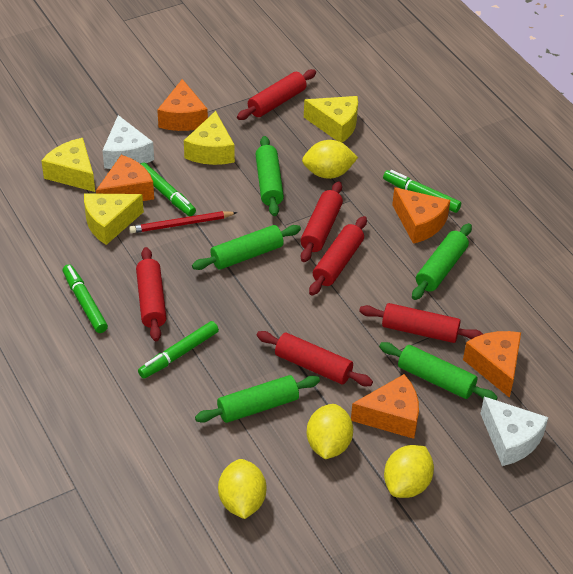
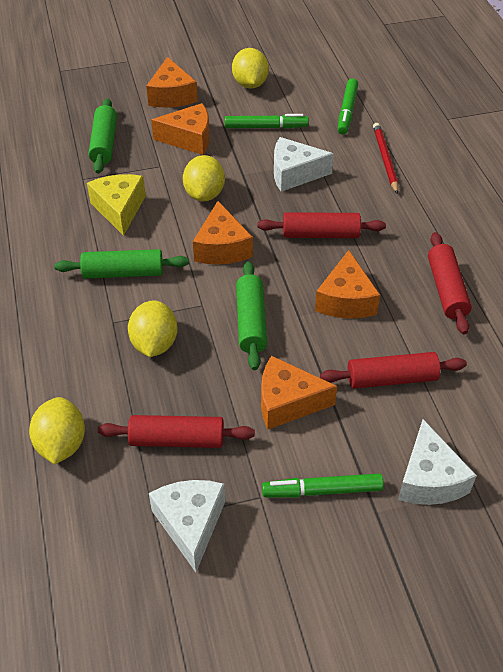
green marker: [63,264,108,333] [138,321,219,379] [140,163,196,216] [383,170,461,213] = 4 -> [225,114,309,129] [262,473,384,498] [338,78,358,135] = 3
green rolling pin: [192,225,301,270] [195,375,320,423] [255,136,284,216] [379,342,498,400] [412,223,472,300] = 5 -> [54,249,189,279] [89,98,117,174] [236,261,267,370] = 3
red rolling pin: [136,247,166,341] [237,69,316,120] [256,331,373,386] [301,181,343,262] [309,216,367,296] [359,303,483,343] = 6 -> [98,415,255,448] [257,212,386,238] [320,352,467,389] [428,232,472,334] = 4
white cheese: [102,115,154,169] [480,397,548,466] = 2 -> [149,480,225,572] [274,137,334,192] [398,419,477,505] = 3
yellow cheese: [41,138,95,192] [84,193,144,245] [184,111,235,165] [304,96,358,143] = 4 -> [87,174,146,236] = 1

